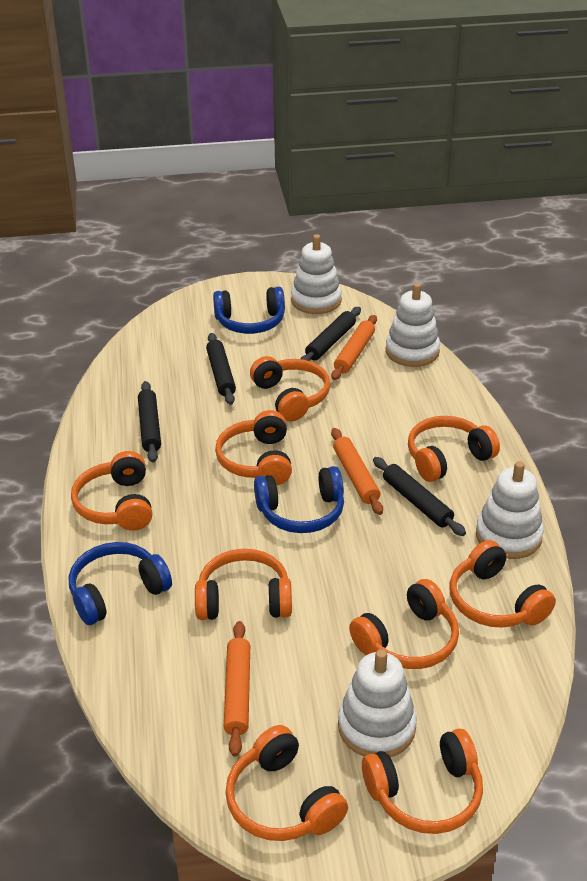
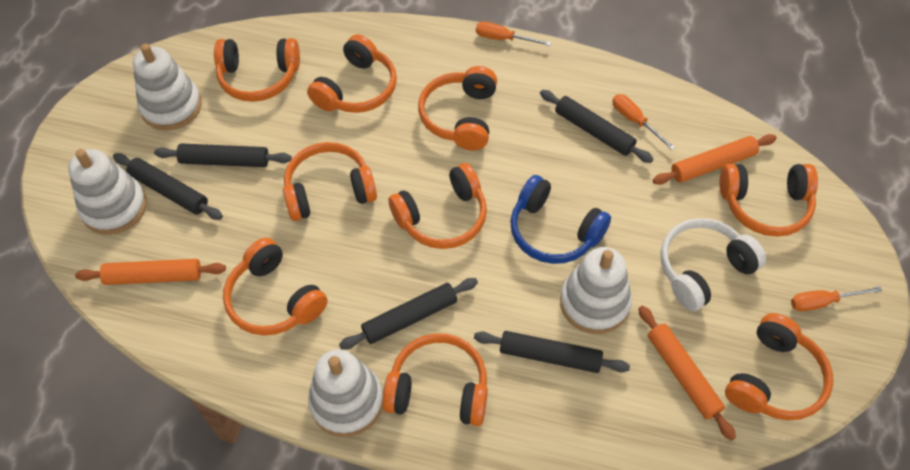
black rolling pin: [138,381,161,463] [206,333,236,405] [300,307,361,361] [373,457,466,536] = 4 -> [113,153,223,220] [154,143,292,167] [339,278,478,350] [474,331,630,373] [540,90,654,163] = 5
blue headphones: [69,542,172,625] [213,287,285,334] [254,466,344,533] = 3 -> [510,175,611,264] = 1
orange screwdriver: none = 0 -> [476,21,551,46] [612,94,675,150] [791,286,882,311] = 3
white headphones: none = 0 -> [660,218,766,311] = 1

